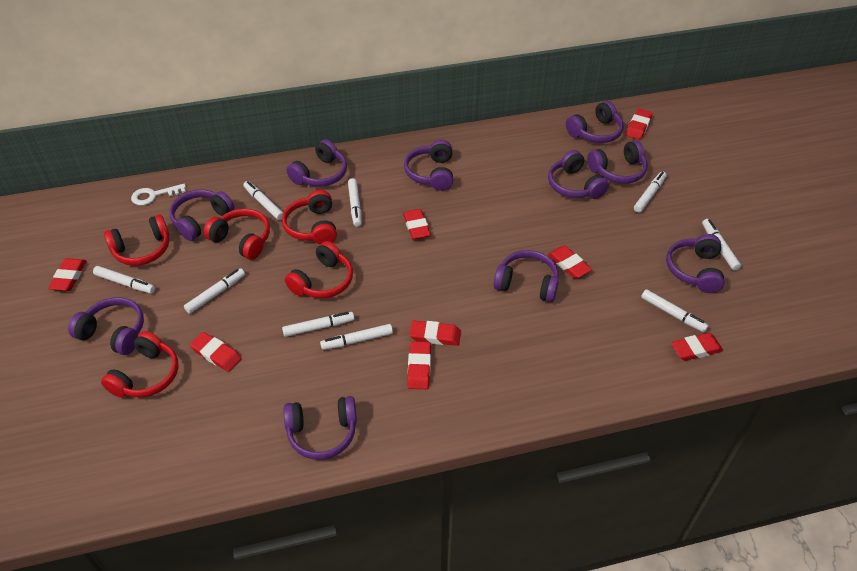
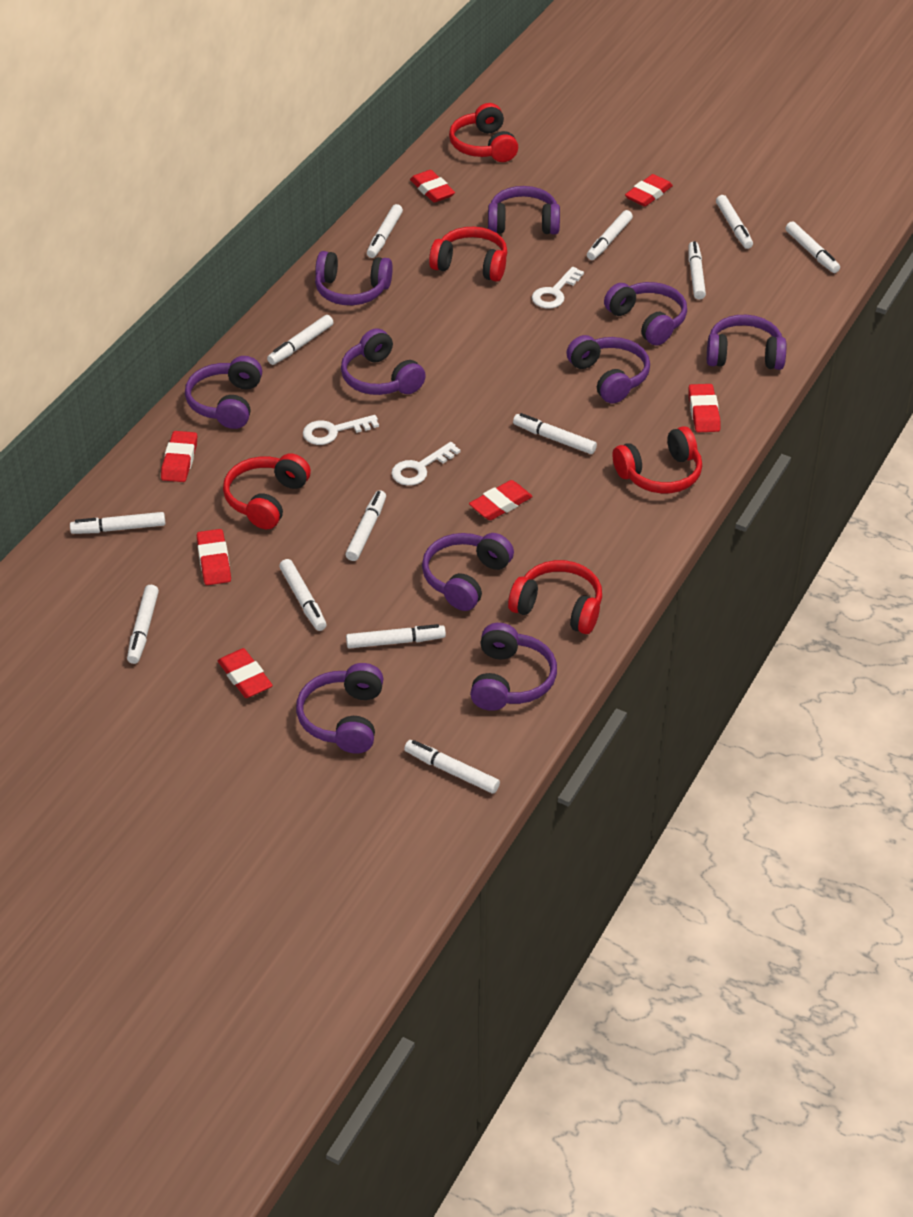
red eraser: [48,258,86,291] [190,332,242,372] [403,209,431,240] [407,341,431,389] [409,320,461,346] [547,246,592,278] [626,109,653,140] [671,333,723,361] = 8 -> [161,431,197,482] [197,529,231,585] [218,648,273,698] [410,170,455,203] [469,480,533,520] [625,174,673,207] [688,384,720,432] = 7
white key: [131,184,186,205] = 1 -> [303,415,379,445] [391,442,461,486] [532,267,584,308] = 3
white marker: [93,266,155,293] [184,268,245,314] [243,181,283,220] [282,312,354,337] [320,324,393,350] [348,178,362,227] [634,171,666,213] [641,289,709,332] [702,219,741,270] = 9 -> [70,512,165,534] [127,585,159,664] [267,315,334,365] [279,559,327,631] [346,490,386,561] [346,624,446,649] [367,204,403,258] [404,740,500,794] [513,413,597,454] [587,210,633,260] [688,241,706,300] [716,195,753,249] [786,221,840,273] = 13

